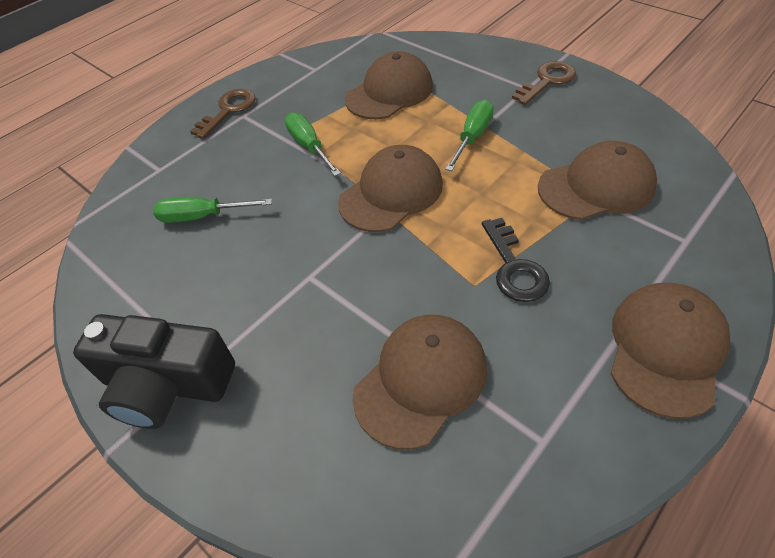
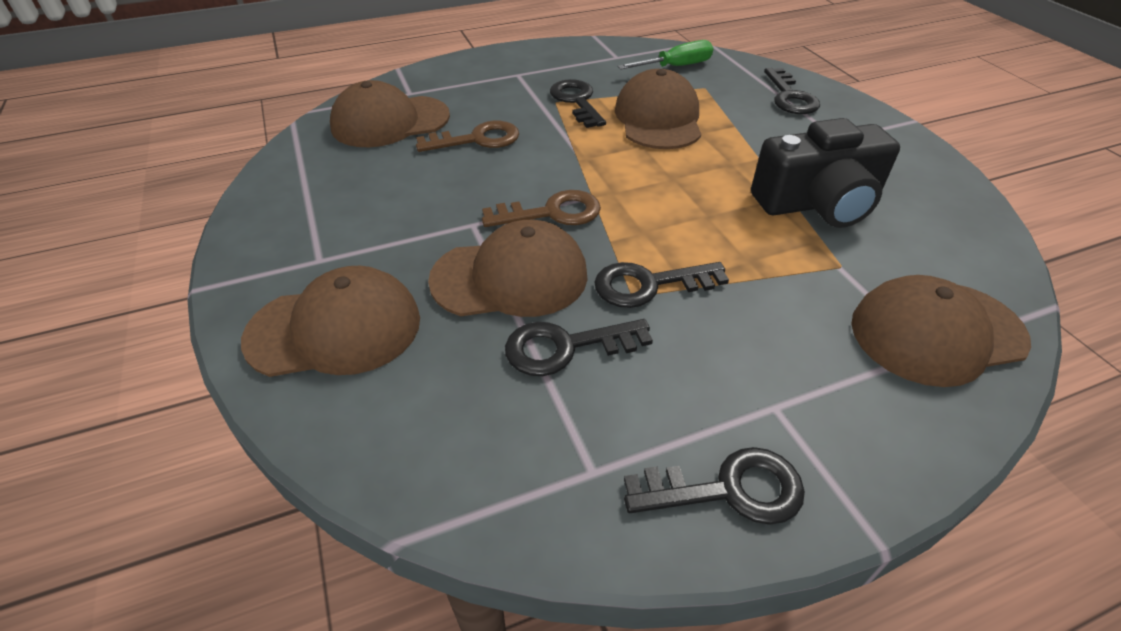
black key: [482,218,550,302] = 1 -> [505,319,653,376] [550,79,606,128] [594,262,729,308] [624,447,805,525] [764,68,820,114] = 5
green screwdriver: [153,197,272,223] [285,112,341,176] [445,100,494,171] = 3 -> [617,40,713,70] = 1

